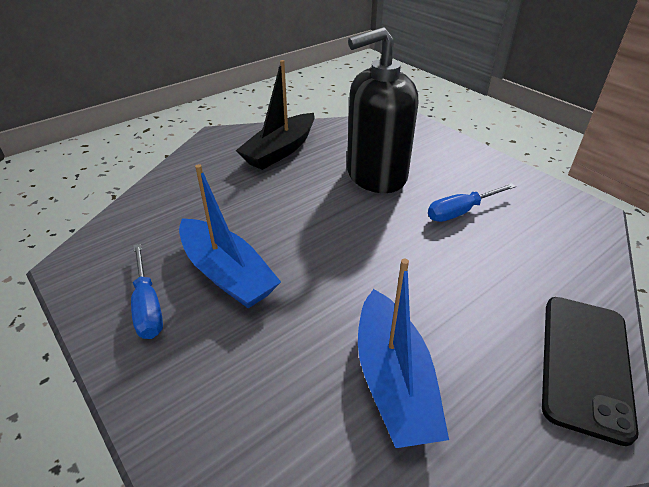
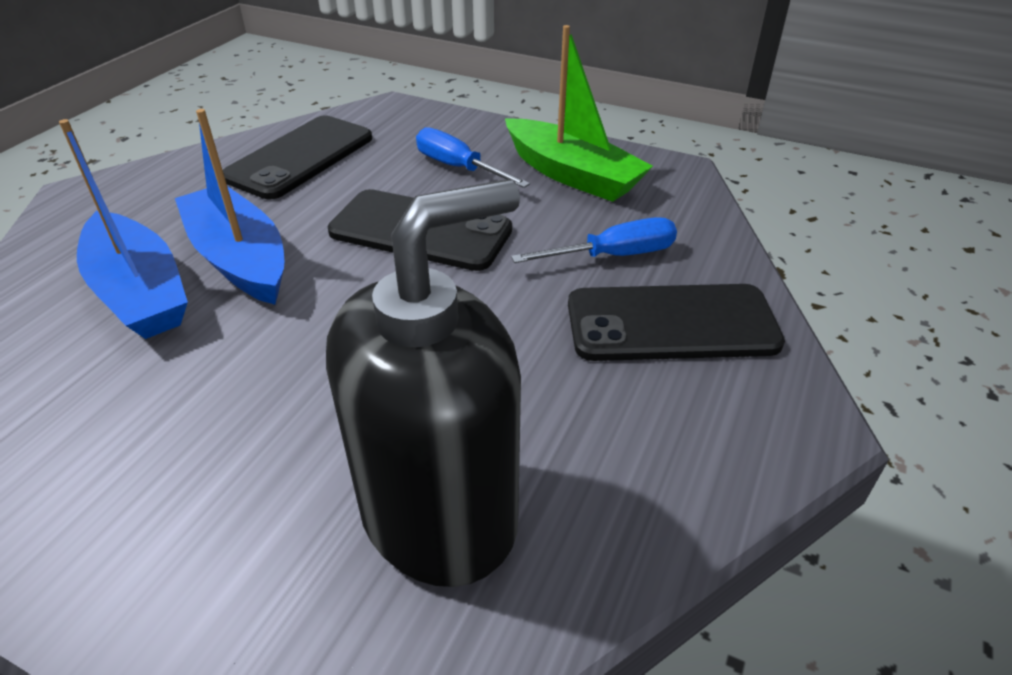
black boat: [236,60,315,170] = 1 -> none = 0
black phone: [542,297,639,446] = 1 -> [223,116,372,199] [328,189,512,271] [568,284,785,361] = 3
green boat: none = 0 -> [505,25,653,202] = 1

